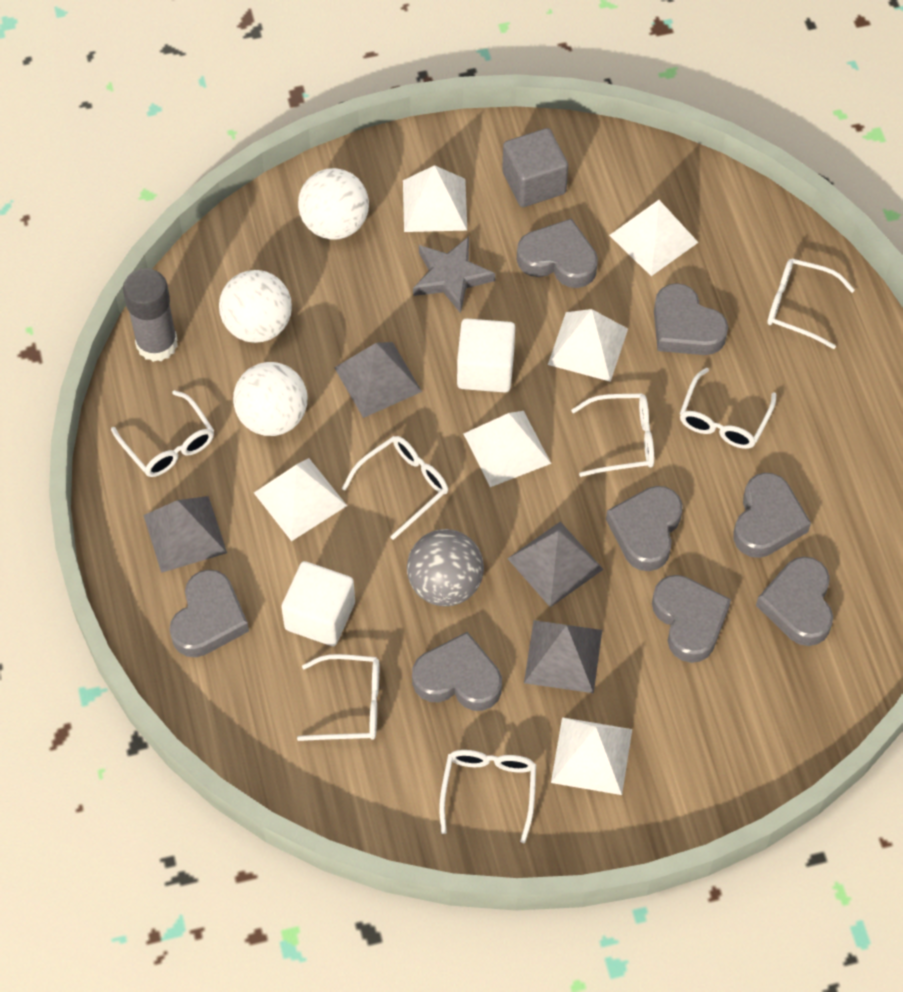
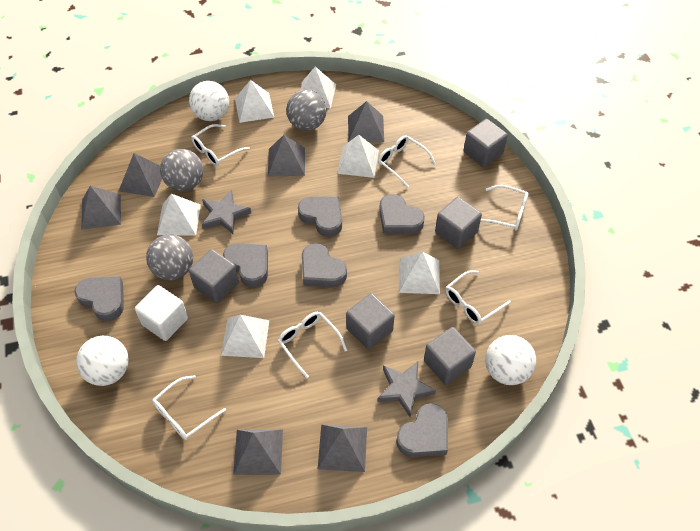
grey ball: [407,529,484,606] = 1 -> [146,235,193,280] [160,149,203,191] [286,90,326,131] = 3
grey cube: [502,128,568,207] = 1 -> [189,249,239,303] [346,293,395,350] [424,327,476,385] [435,197,482,249] [463,119,508,167] = 5
grey glue stick: [123,268,178,362] = 1 -> none = 0
grey heart: [169,570,249,657] [412,632,502,711] [517,218,598,288] [606,486,683,571] [652,575,731,663] [654,283,728,355] [733,473,811,558] [756,557,833,646] = 8 -> [74,276,124,321] [223,243,268,287] [298,197,342,237] [302,243,347,287] [379,194,425,234] [396,403,448,457] = 6
grey pyramid: [143,496,227,573] [335,342,422,418] [507,521,604,607] [524,620,602,693] = 4 -> [81,186,121,230] [119,153,162,197] [233,429,283,475] [268,135,305,177] [318,425,367,472] [348,101,384,142] = 6
grey star: [413,236,495,313] = 1 -> [202,190,251,234] [377,361,436,417] = 2
white cube: [281,561,355,646] [457,318,515,393] = 2 -> [135,285,188,341] = 1
white glasses: [111,390,214,477] [297,654,379,741] [342,436,448,540] [439,750,536,843] [571,393,654,477] [680,368,776,449] [767,259,855,349] = 7 -> [152,375,226,440] [191,124,250,166] [278,312,347,378] [378,135,436,188] [445,270,511,324] [480,185,529,231] = 6

